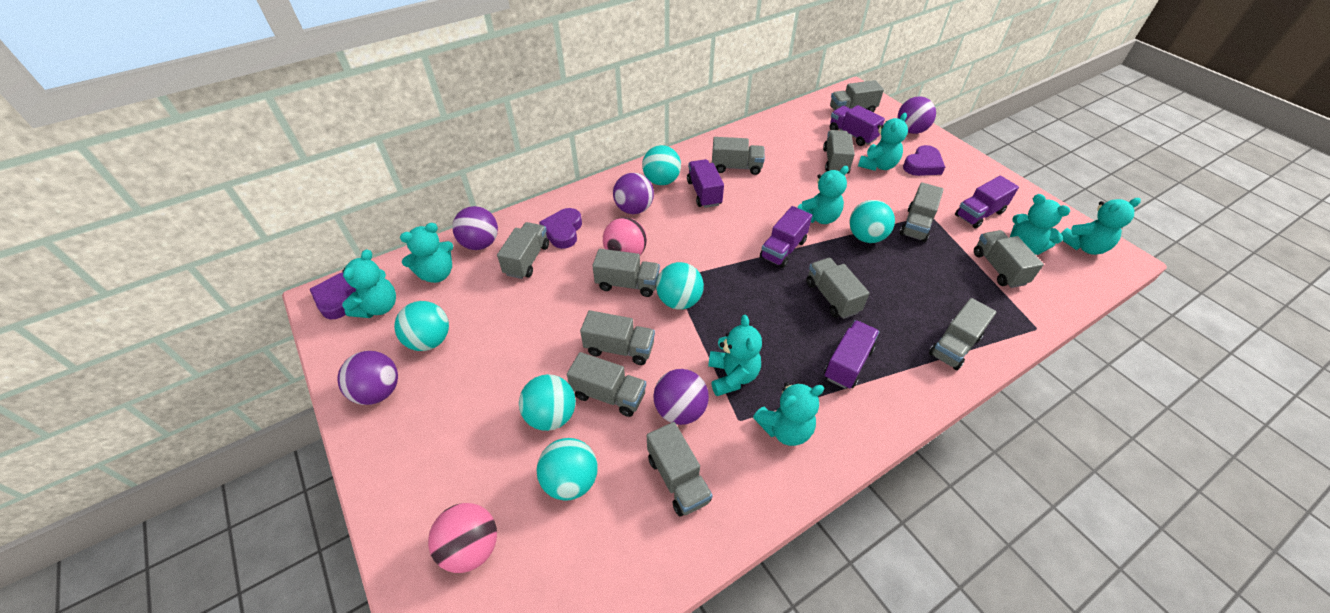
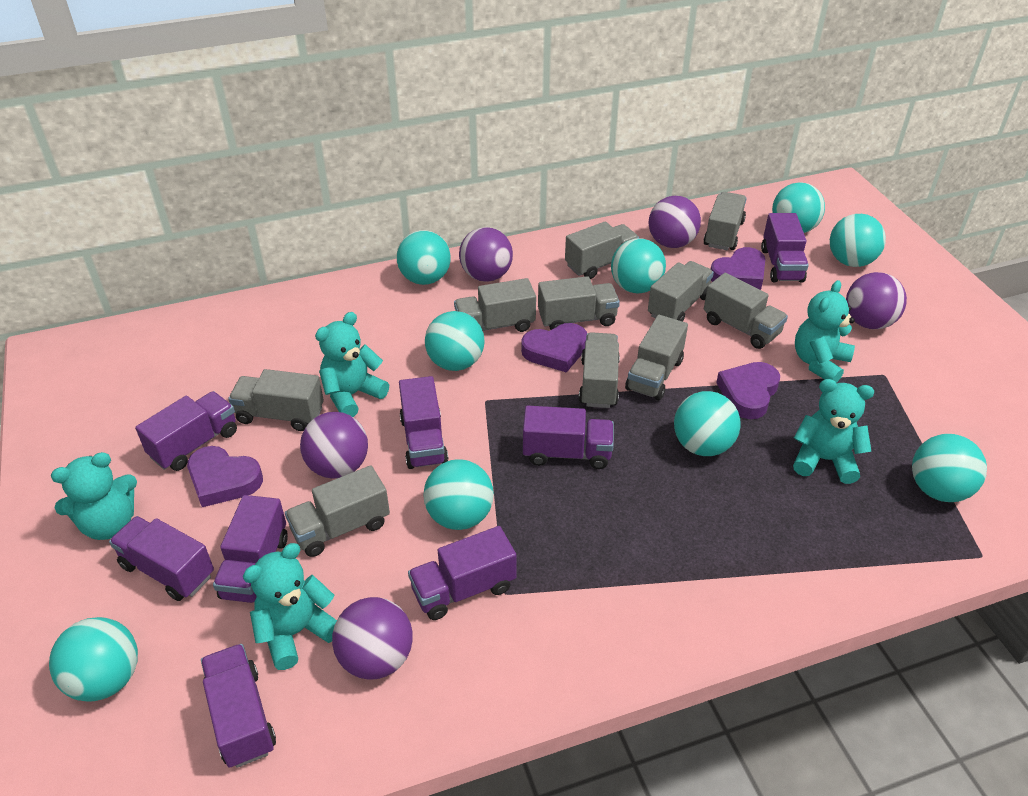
grey truck: [497,222,549,279] [567,352,646,417] [580,310,655,365] [592,249,660,297] [647,422,713,517] [712,137,765,175] [806,258,870,319] [823,130,855,173] [830,80,884,112] [900,182,944,242] [929,298,996,370] [974,230,1044,288] = 12 -> [228,369,324,431] [285,465,390,557] [454,278,536,332] [538,276,620,330] [565,221,639,279] [579,332,620,408] [625,315,688,400] [648,261,714,322] [703,192,747,251] [704,273,788,349] = 10
pink ball: [428,503,497,573] [603,217,647,255] = 2 -> none = 0
purple heart: [310,272,356,319] [539,208,582,249] [903,145,945,176] = 3 -> [187,446,263,507] [521,323,587,373] [711,247,765,290] [716,362,780,419] = 4
purple truck: [687,159,724,208] [760,206,812,268] [824,320,879,389] [830,105,885,146] [955,176,1019,228] = 5 -> [109,516,214,601] [135,391,237,471] [201,644,276,768] [213,495,288,603] [399,376,448,469] [408,526,516,620] [523,406,614,469] [761,213,809,282] = 8
turquoise ball: [394,301,449,351] [519,374,576,431] [536,438,598,501] [642,145,681,185] [656,262,704,310] [849,200,895,243] = 6 -> [49,617,138,702] [397,230,451,285] [423,459,494,530] [425,311,485,371] [611,238,666,294] [674,391,741,456] [772,182,825,233] [830,214,886,267] [912,434,987,502] = 9
turquoise teddy bear: [342,249,396,318] [400,223,453,283] [708,315,762,396] [753,382,824,446] [797,166,849,224] [858,113,908,171] [1010,194,1070,255] [1061,198,1141,255] = 8 -> [51,452,137,540] [243,543,337,670] [315,312,389,417] [793,379,874,484] [795,280,855,383] = 5

